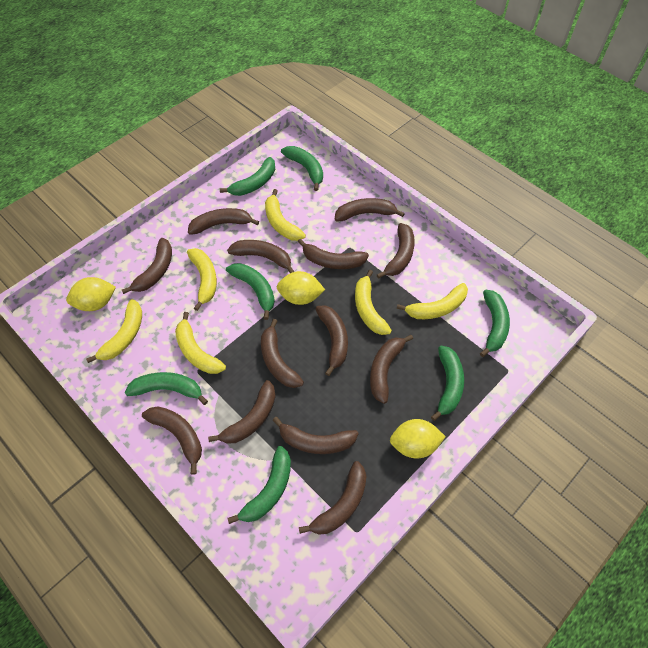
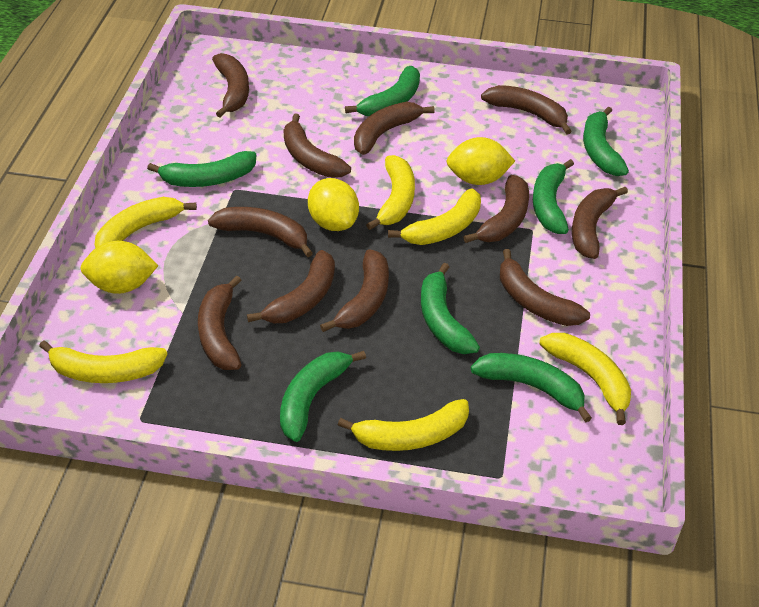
brown banana: [122,238,172,294] [142,407,202,475] [188,208,259,235] [208,380,276,444] [227,240,294,273] [261,319,304,388] [273,417,359,454] [298,239,369,269] [299,461,366,535] [316,305,348,376] [335,198,405,221] [370,335,413,404] [377,223,415,279] = 13 -> [198,275,242,370] [208,207,313,257] [212,53,249,118] [247,250,335,323] [284,114,351,178] [320,249,389,332] [354,102,434,155] [463,175,529,243] [481,85,572,135] [500,249,590,326] [572,187,628,259] = 11

